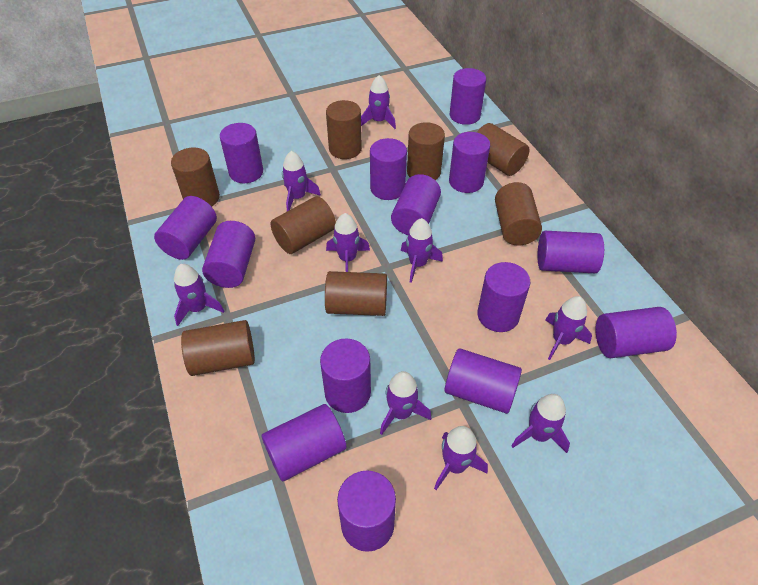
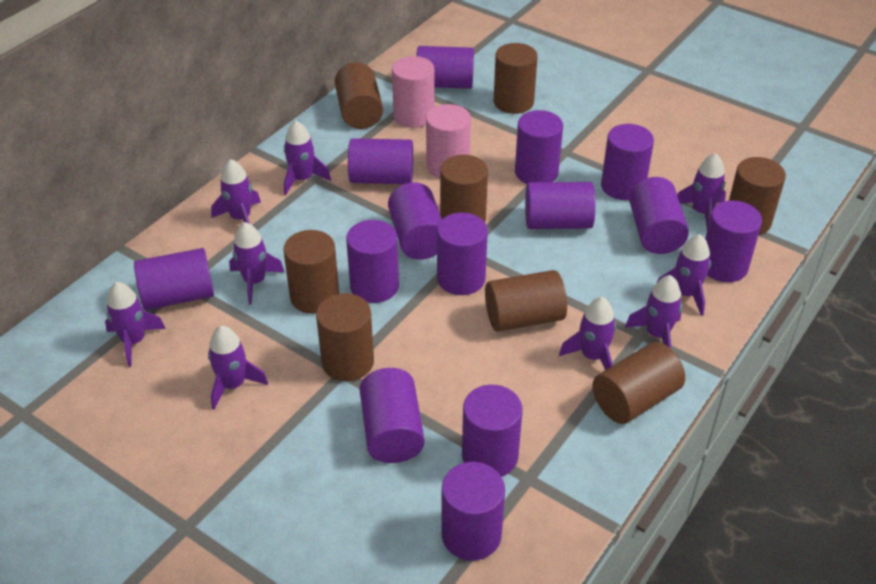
pink cylinder: none = 0 -> [392,56,435,128] [426,104,471,178] = 2

